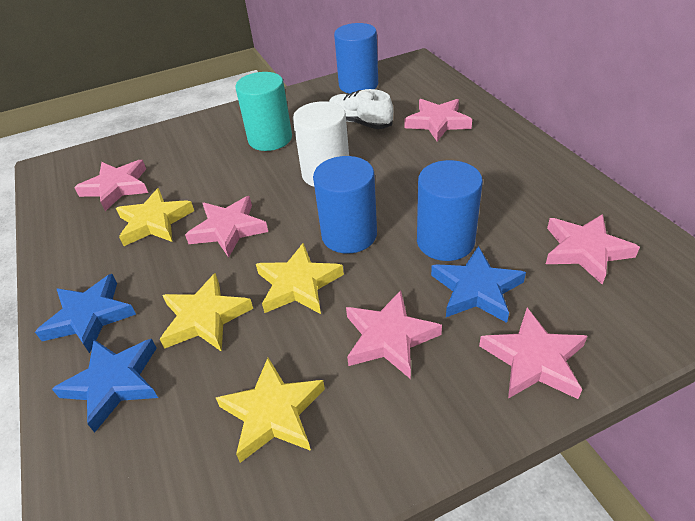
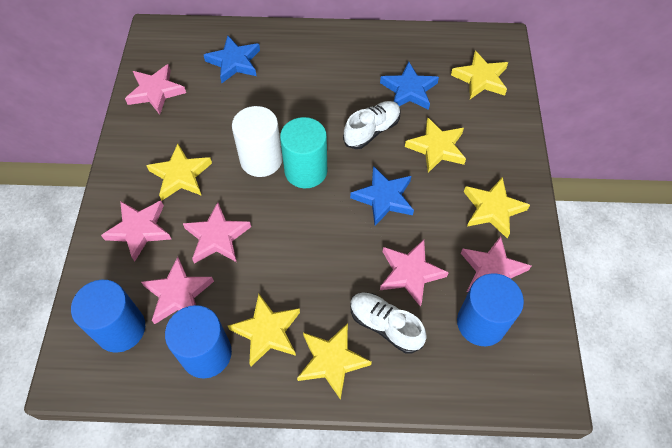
white shoe: [328,89,393,129] = 1 -> [343,101,401,149] [350,292,427,354] = 2
yellow star: [116,188,194,246] [160,273,253,352] [216,358,325,463] [256,243,344,314] = 4 -> [146,144,212,200] [228,294,300,366] [297,323,372,400] [405,117,466,173] [451,51,508,99] [464,177,530,238] = 6

